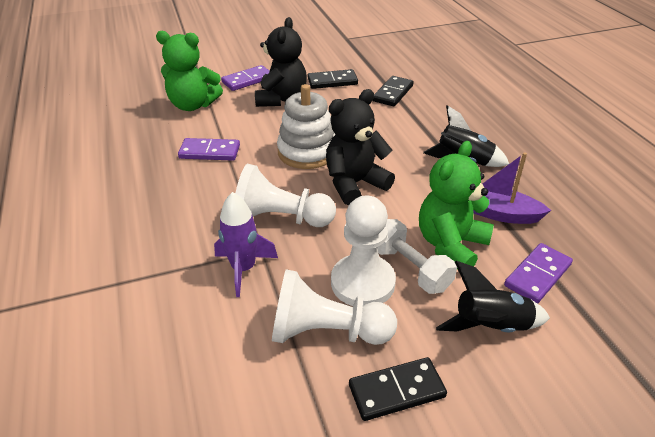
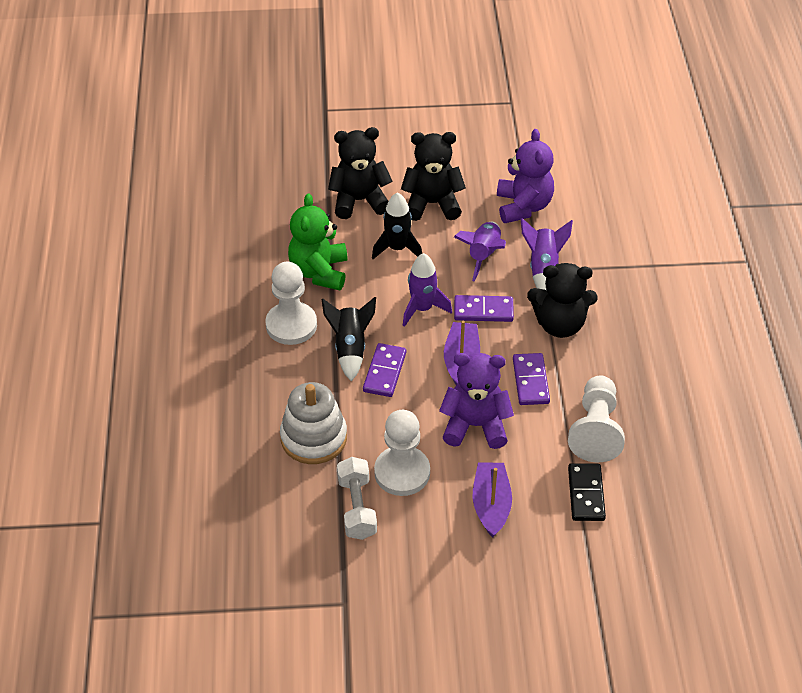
black domino: [307,69,358,89] [349,357,447,421] [373,76,414,106] = 3 -> [568,463,606,521] = 1
black teddy bear: [255,17,307,107] [326,89,395,206] = 2 -> [328,127,393,219] [401,132,466,221] [527,263,598,338] = 3
green teddy bear: [156,31,223,111] [419,141,494,270] = 2 -> [288,193,348,290] = 1
purple boat: [473,152,551,224] = 1 -> [444,321,480,385] [473,463,512,538] = 2
purple rocket: [214,192,278,297] = 1 -> [403,253,452,327] [454,222,506,282] [521,218,573,290] = 3
purple teddy bear: none = 0 -> [439,353,514,449] [497,129,554,223] = 2

